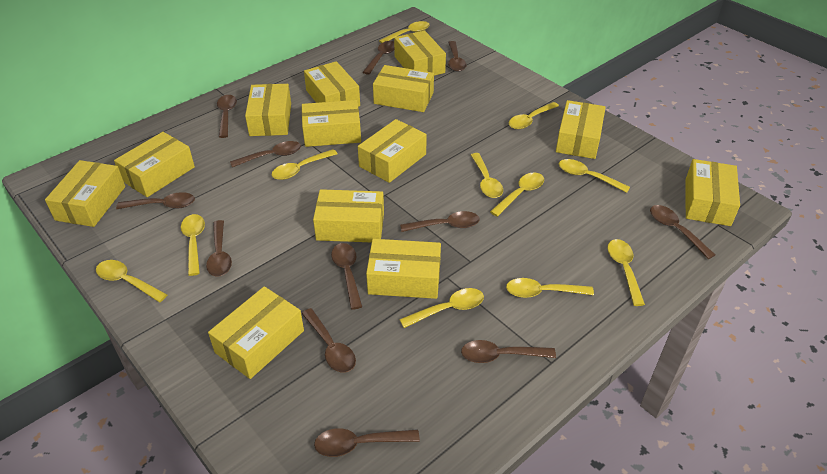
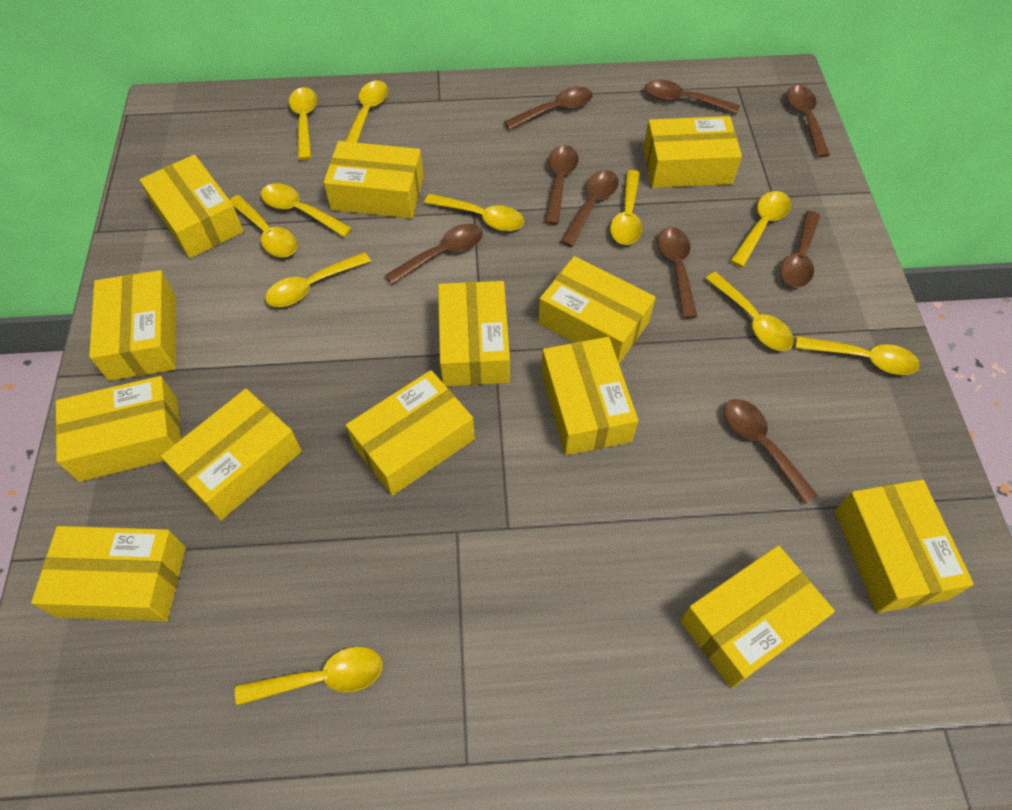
brown spoon: [116,192,195,209] [206,220,232,276] [217,95,237,138] [230,141,301,168] [301,308,356,373] [314,428,420,457] [331,243,362,310] [363,41,394,75] [400,211,480,232] [448,41,467,72] [461,340,556,363] [650,205,715,259] = 12 -> [385,224,483,285] [504,87,593,130] [545,145,579,225] [560,170,619,247] [645,80,740,114] [658,227,697,319] [724,399,818,504] [780,211,820,288] [787,85,830,158] = 9

